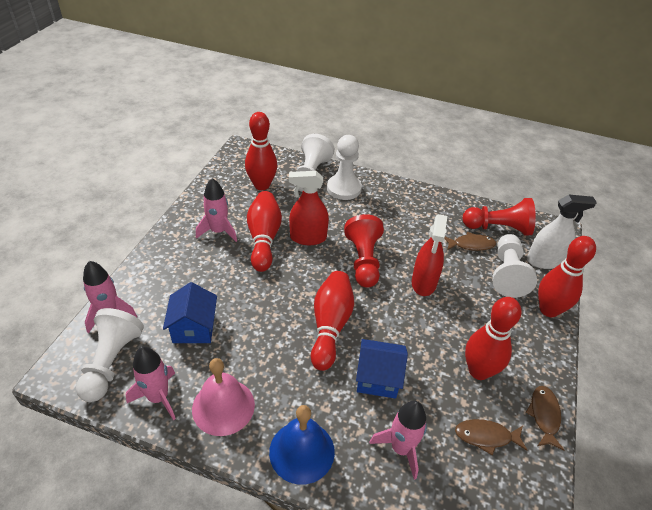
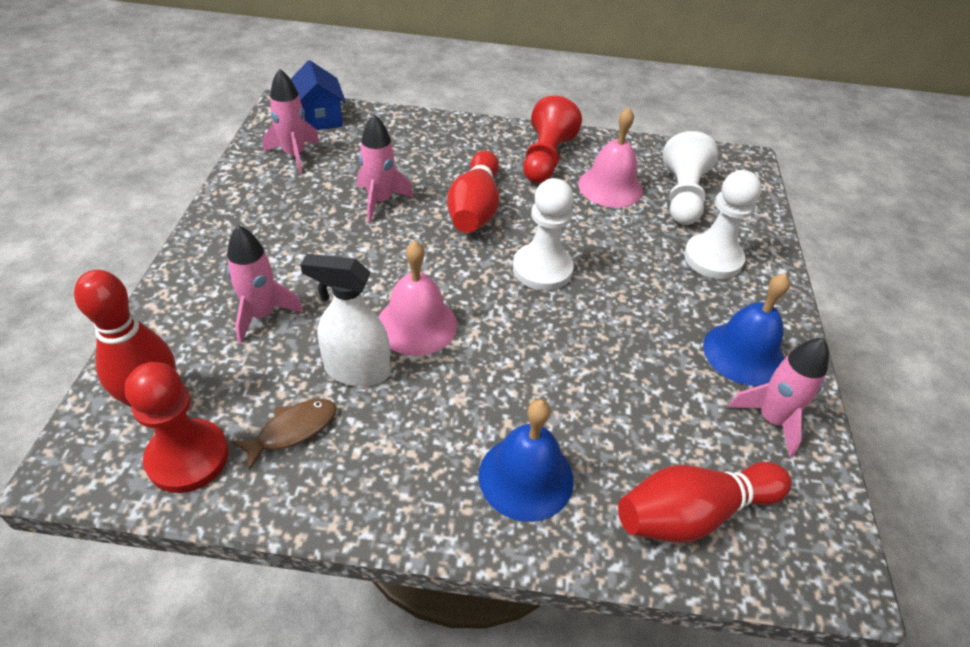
blue bell: [269,405,335,485] = 1 -> [479,399,574,522] [703,273,790,386] = 2
blue house: [163,282,217,343] [356,339,408,399] = 2 -> [291,60,346,130] = 1
brown fish: [444,232,496,251] [455,419,527,456] [525,386,564,451] = 3 -> [232,399,336,471] = 1
pink bell: [192,358,255,436] = 1 -> [378,241,457,356] [578,107,643,208] = 2
red bowling pin: [245,112,277,190] [247,191,282,272] [311,271,354,371] [465,297,522,380] [538,236,596,317] = 5 -> [74,270,176,407] [447,150,499,233] [618,462,792,543] = 3
red spray bottle: [289,171,329,245] [412,214,447,296] = 2 -> none = 0
white pawn: [76,308,144,402] [294,134,335,192] [327,135,362,200] [492,234,537,298] = 4 -> [513,178,574,291] [663,131,718,225] [684,170,761,279] = 3

